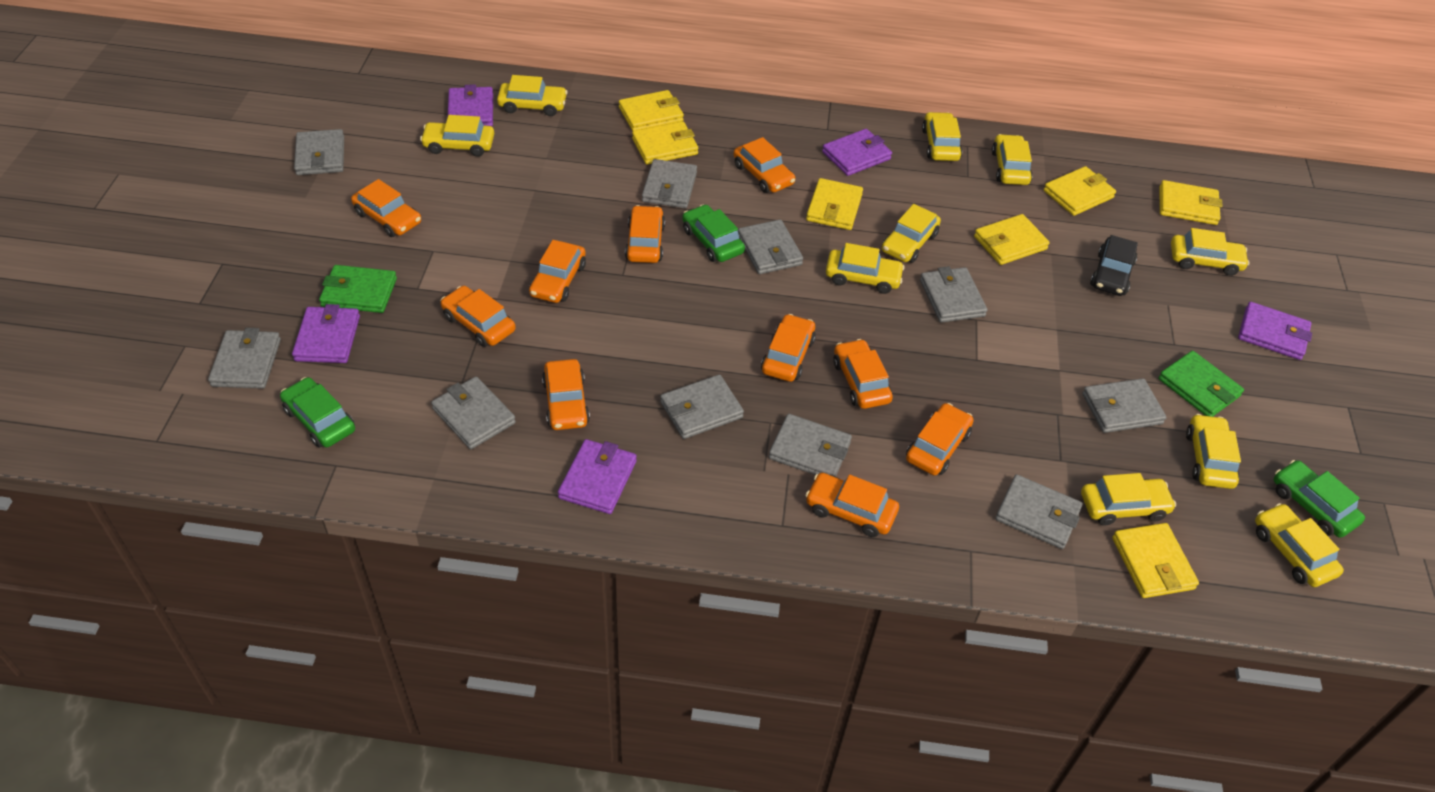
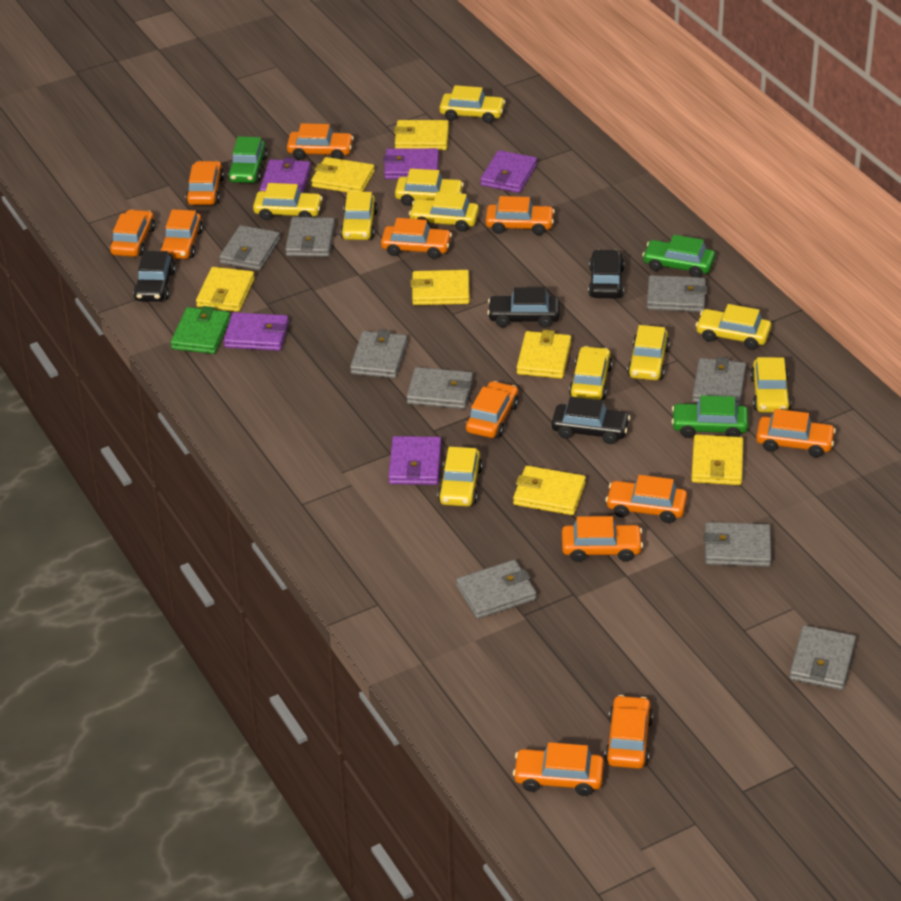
black car: [1090,235,1138,296] = 1 -> [133,251,176,302] [487,287,560,328] [552,396,630,444] [588,249,624,298] = 4
green wallet: [319,265,397,313] [1158,351,1244,417] = 2 -> [171,306,231,354] = 1
grey wallet: [208,328,281,389] [294,129,344,175] [431,377,516,449] [642,159,697,208] [660,375,744,439] [738,220,803,274] [769,414,852,476] [920,266,988,323] [995,474,1083,549] [1082,378,1167,433] = 10 -> [219,225,280,270] [285,217,335,257] [350,330,407,378] [406,367,473,409] [456,560,537,619] [647,275,707,312] [692,357,746,406] [704,522,772,567] [789,625,856,690] = 9
orange car: [351,179,421,237] [441,286,516,347] [529,240,586,303] [542,359,590,430] [625,205,665,263] [734,137,795,193] [761,314,816,382] [805,473,899,537] [833,339,893,409] [906,403,974,475] = 10 -> [110,209,155,257] [160,209,203,259] [186,161,224,205] [287,123,354,160] [381,218,452,259] [466,381,519,438] [485,196,555,235] [513,742,604,796] [562,516,643,562] [604,695,653,769] [606,475,687,523] [756,409,836,457] = 12

